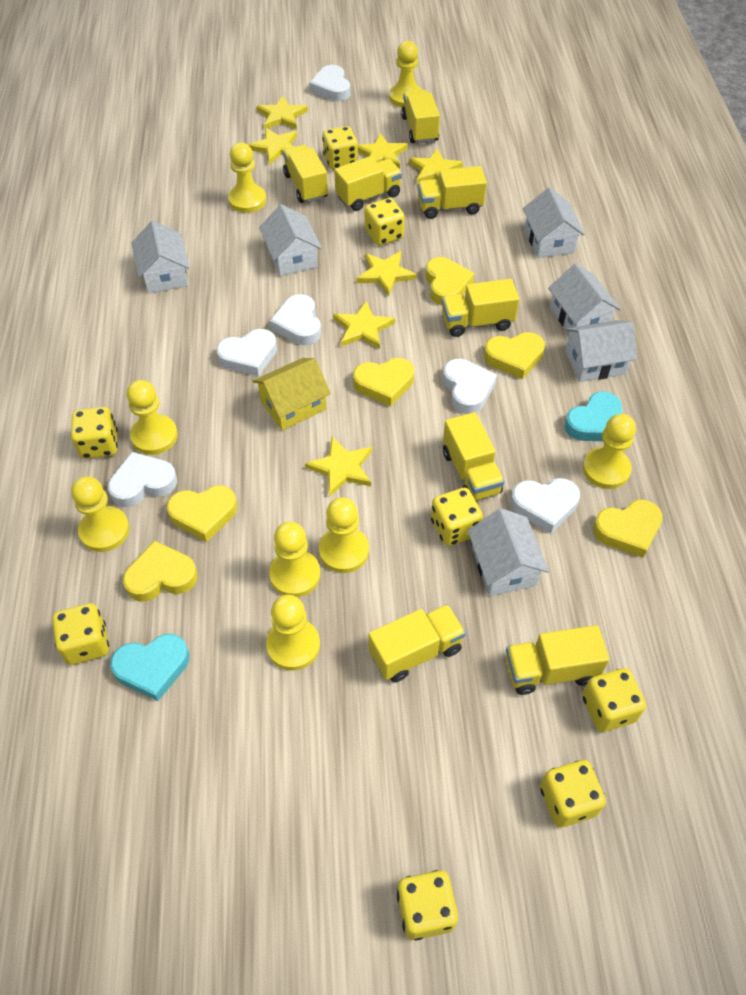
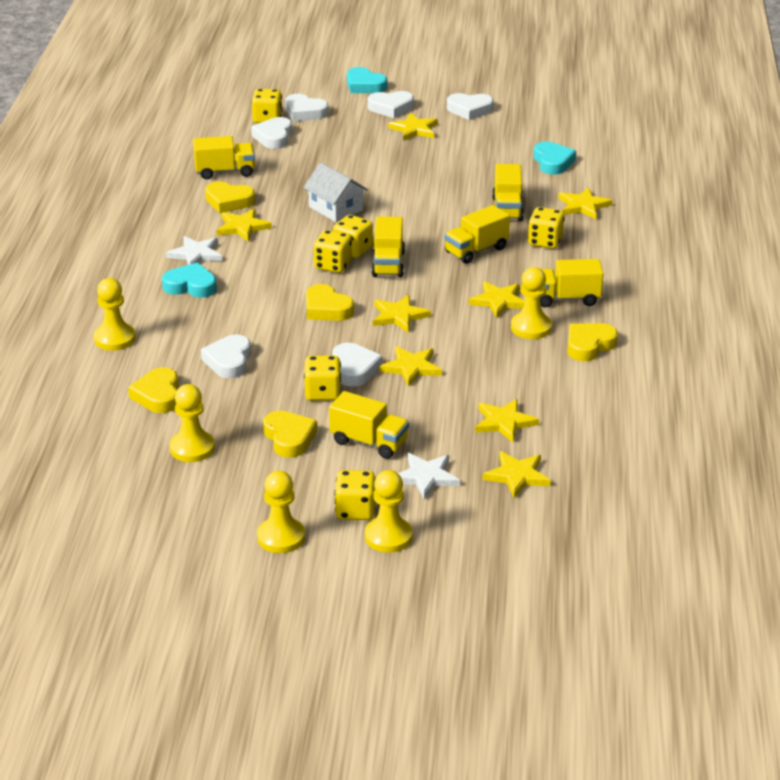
turquoise heart: [110,634,189,701] [564,391,622,441] = 2 -> [162,262,217,298] [347,67,387,93] [534,142,576,174] = 3
white house: [132,221,189,294] [259,204,322,276] [467,508,549,596] [523,188,585,258] [548,264,621,333] [565,320,637,382] = 6 -> [303,163,368,222] = 1
white star: none = 0 -> [166,236,223,265] [398,453,460,499] = 2
yellow dice: [52,603,109,665] [71,407,118,459] [322,126,358,170] [365,198,405,246] [397,870,458,941] [431,488,483,546] [540,760,606,827] [582,668,646,732] = 8 -> [251,89,283,123] [304,355,341,401] [314,230,352,273] [333,215,373,258] [335,470,375,520] [528,207,565,249] = 6
yellow heart: [123,541,198,602] [167,485,237,542] [353,358,414,407] [425,257,475,306] [484,332,545,379] [593,499,663,558] = 6 -> [128,367,178,413] [205,181,255,213] [263,410,317,458] [306,284,354,321] [567,323,618,361] = 5
yellow house: [253,358,331,430] = 1 -> none = 0
yellow pawn: [71,476,130,552] [127,380,178,455] [228,142,266,213] [266,595,320,670] [269,522,321,597] [319,497,369,573] [389,41,422,108] [583,414,636,489] = 8 -> [94,278,135,351] [170,384,215,462] [257,471,305,553] [365,470,412,552] [511,267,552,339] = 5
yellow star: [248,128,297,165] [256,96,308,129] [305,437,372,497] [333,301,395,349] [356,251,417,296] [358,133,408,169] [409,148,463,184] = 7 -> [217,209,272,241] [373,295,431,333] [379,346,442,387] [388,113,438,141] [469,281,525,318] [475,399,539,442] [482,451,551,498] [558,187,612,219] = 8
yellow truck: [283,145,328,203] [334,156,402,211] [368,604,466,682] [401,90,440,144] [418,166,487,219] [442,279,519,337] [443,412,504,500] [506,625,609,695] = 8 -> [193,136,255,179] [329,391,409,459] [371,216,405,277] [444,205,510,264] [492,164,524,221] [540,259,604,307] = 6

